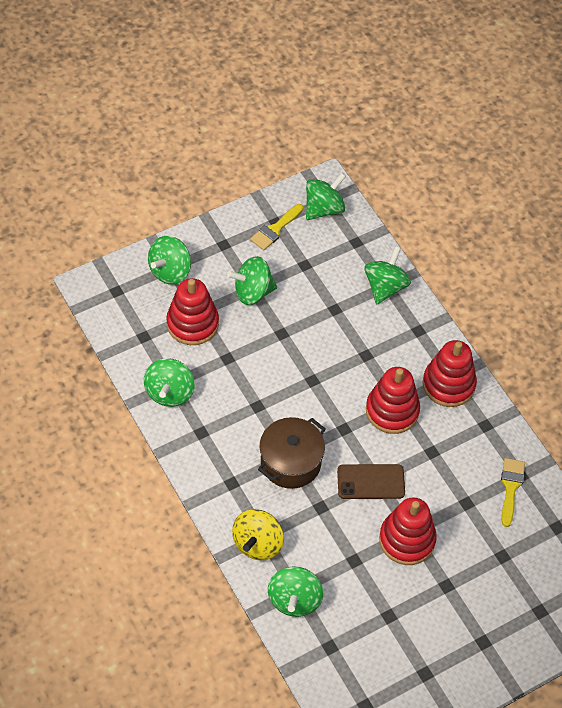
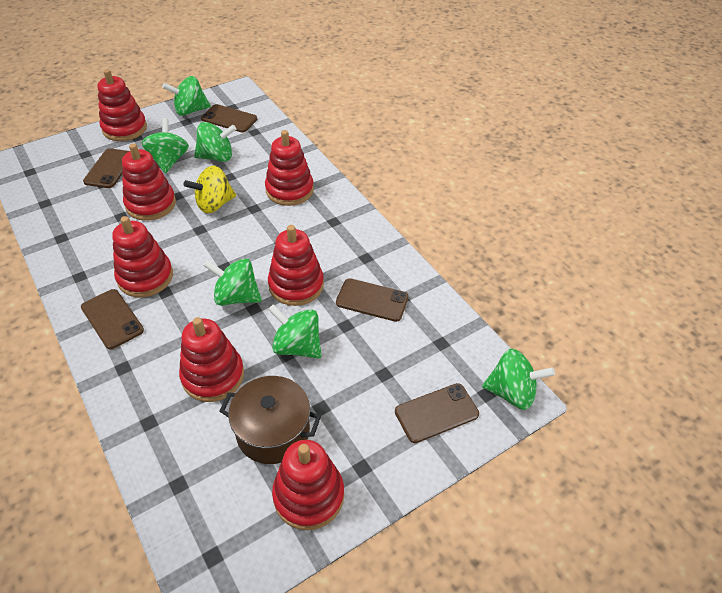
brown phone: [337,464,405,499] = 1 -> [81,289,144,349] [83,148,129,188] [201,104,257,133] [336,278,409,322] [395,383,479,443] = 5
red stacking toy: [166,278,219,345] [366,367,420,434] [379,497,437,565] [422,340,477,407] = 4 -> [97,69,147,141] [112,216,173,297] [122,143,176,221] [179,317,244,402] [265,130,314,206] [268,225,324,306] [272,440,344,530] = 7
yellow brush: [250,204,303,250] [501,458,525,527] = 2 -> none = 0

